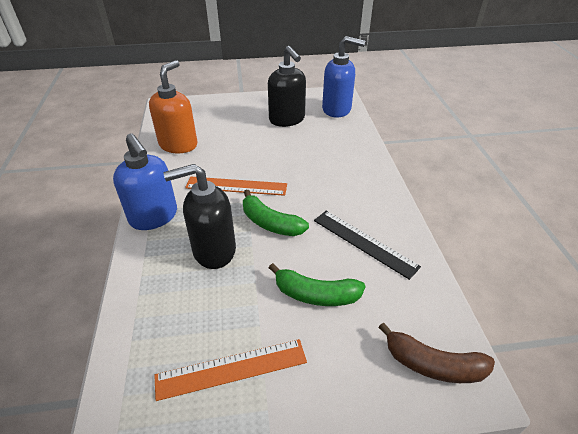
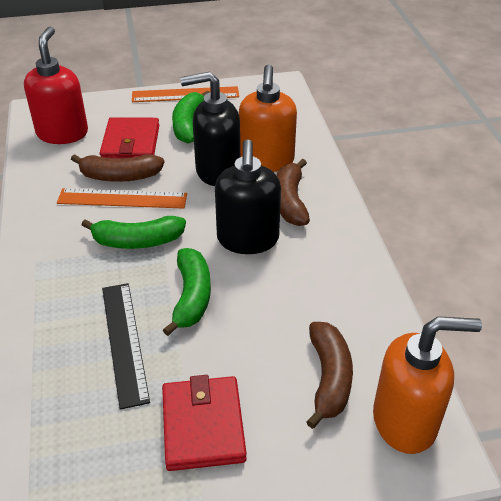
blue soap dispenser: [113,133,177,230] [322,36,365,118] = 2 -> none = 0
brown banana: [378,322,495,383] = 1 -> [71,154,164,182] [276,159,310,226] [306,322,353,429] = 3
green banana: [243,190,309,236] [269,263,366,306] = 2 -> [82,216,186,249] [163,248,211,336] [172,90,210,143] = 3
orange soap dispenser: [149,60,197,153] = 1 -> [239,64,297,172] [373,316,482,454] = 2
red soap dispenser: none = 0 -> [24,26,88,144] = 1
red wallet: none = 0 -> [100,117,159,159] [162,375,247,471] = 2

